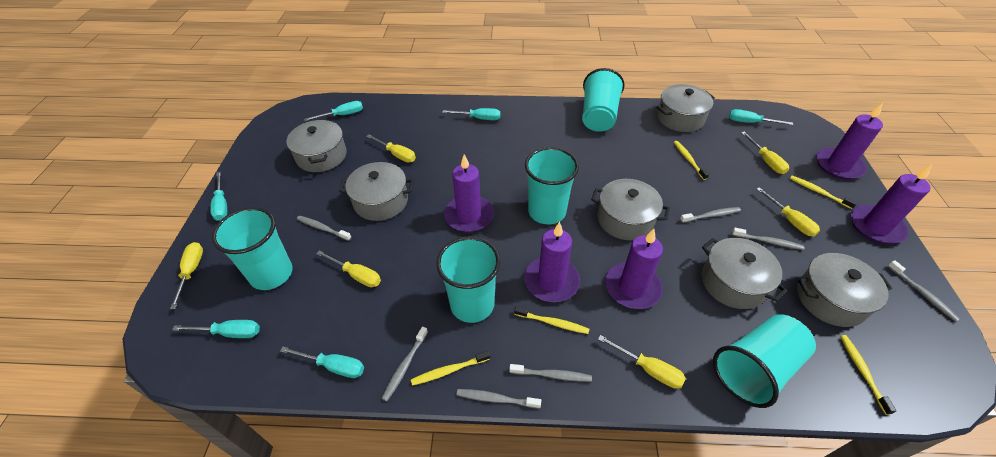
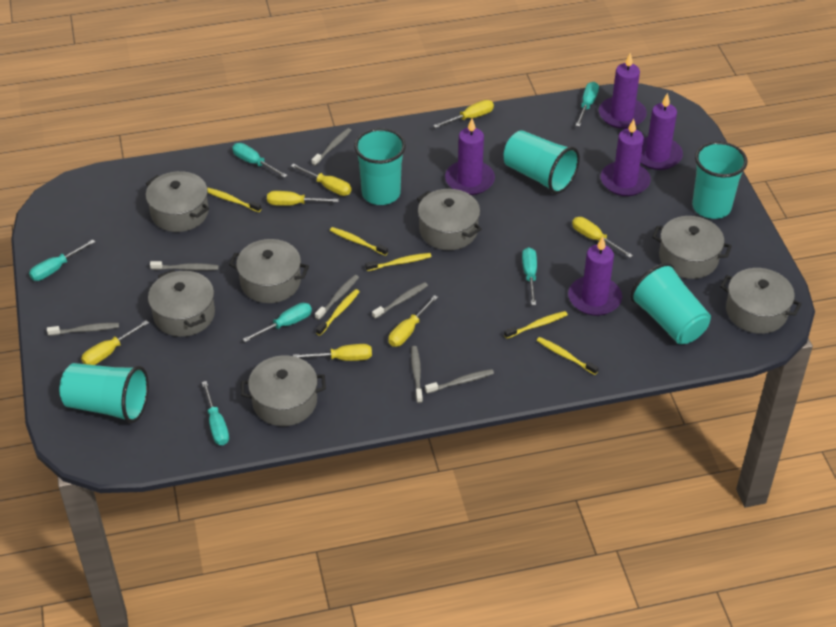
grey pot: [286,119,347,172] [339,162,414,221] [591,179,670,240] [657,84,715,132] [702,238,787,309] [797,253,892,327] = 6 -> [146,171,209,232] [148,270,215,337] [229,239,309,303] [241,355,326,426] [417,189,482,250] [652,216,732,279] [720,268,802,334] = 7
yellow screwdriver: [170,242,203,309] [316,250,381,287] [366,135,416,163] [598,335,686,389] [741,132,789,174] [757,187,820,236] = 6 -> [81,320,149,365] [267,191,339,206] [291,164,351,196] [293,344,372,361] [388,295,438,347] [433,100,494,128] [572,217,633,258] = 7
yellow toothbrush: [411,351,490,386] [514,306,589,334] [674,141,709,180] [790,176,857,209] [840,335,897,415] = 5 -> [207,187,261,212] [316,289,360,336] [330,227,388,256] [365,253,431,271] [504,311,568,339] [537,337,599,375] = 6

